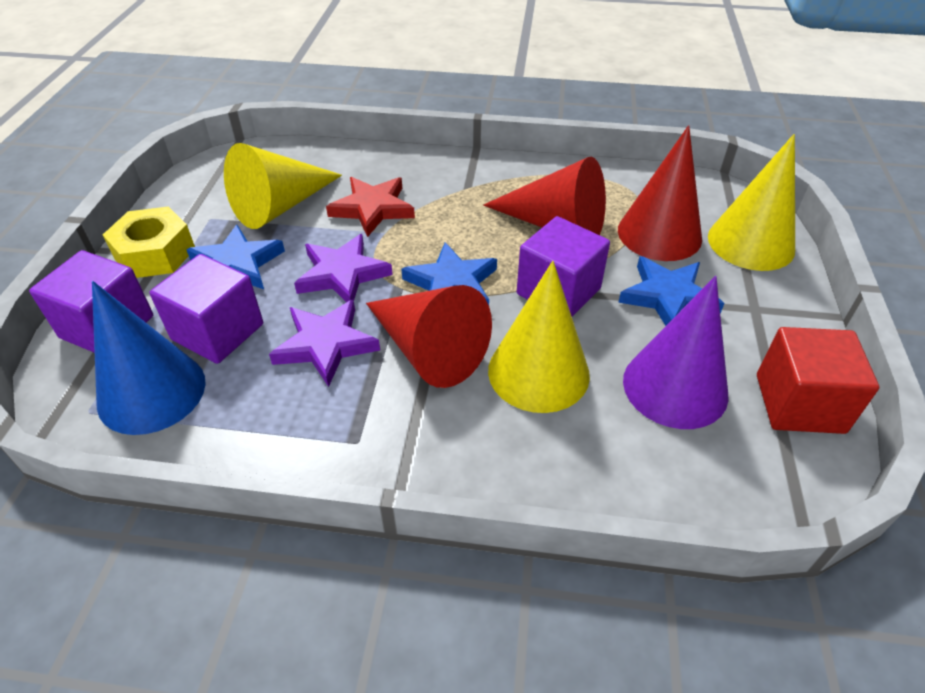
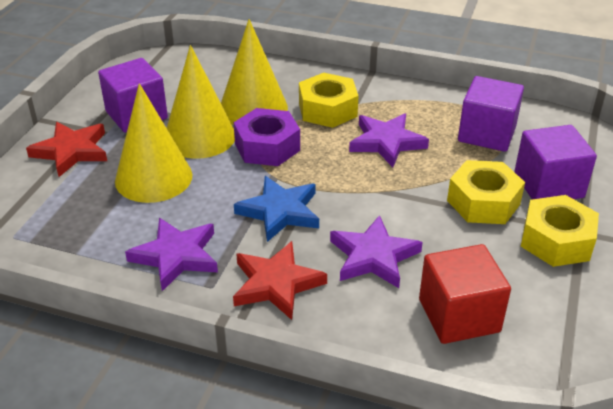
blue cone: [92,281,206,435] = 1 -> none = 0
blue star: [186,225,285,289] [402,242,497,305] [618,256,724,326] = 3 -> [234,176,319,242] = 1
purple cone: [623,276,729,429] = 1 -> none = 0
purple nut: none = 0 -> [234,108,300,166] = 1
purple star: [269,299,380,387] [294,234,393,302] = 2 -> [125,218,218,291] [330,215,423,288] [349,113,429,167] = 3
red cone: [366,285,492,388] [483,157,606,235] [618,125,702,261] = 3 -> none = 0
red star: [326,177,415,237] = 1 -> [26,122,107,177] [233,241,327,320] = 2
yellow nut: [103,206,195,278] = 1 -> [299,73,358,128] [447,160,525,224] [521,195,599,267] = 3

